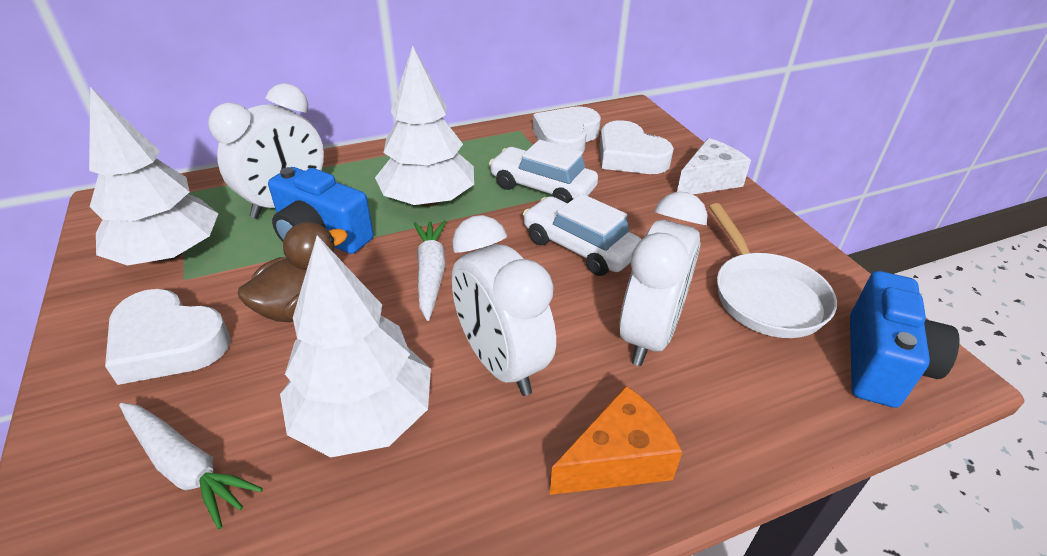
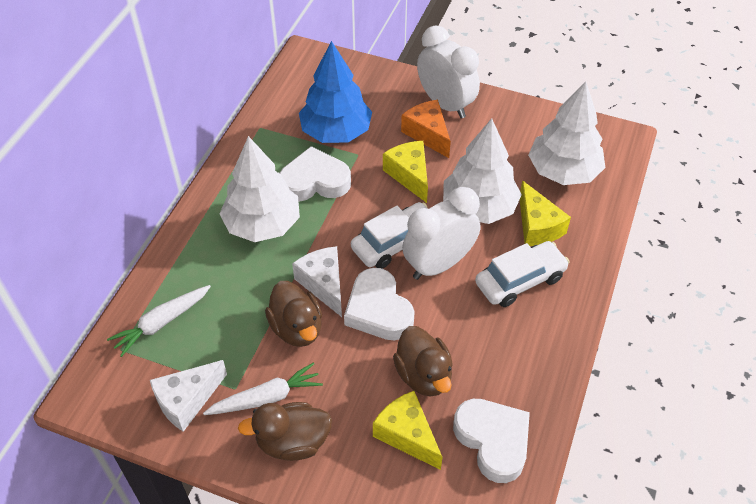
blue camera: [268,167,374,254] [850,271,960,408] = 2 -> none = 0
blue tree: none = 0 -> [299,41,372,143] = 1
brown duck: [238,222,348,322] = 1 -> [238,402,332,461] [265,281,322,347] [393,326,453,397] = 3
white cheese: [677,138,751,194] = 1 -> [150,360,227,432] [292,246,342,317] = 2
white clock: [208,83,324,219] [452,215,556,396] [619,192,708,366] = 3 -> [402,187,480,280] [417,26,480,118] = 2
white pan: [709,203,837,338] = 1 -> none = 0
yellow cheese: none = 0 -> [373,391,443,470] [383,141,428,203] [520,181,571,246] = 3

